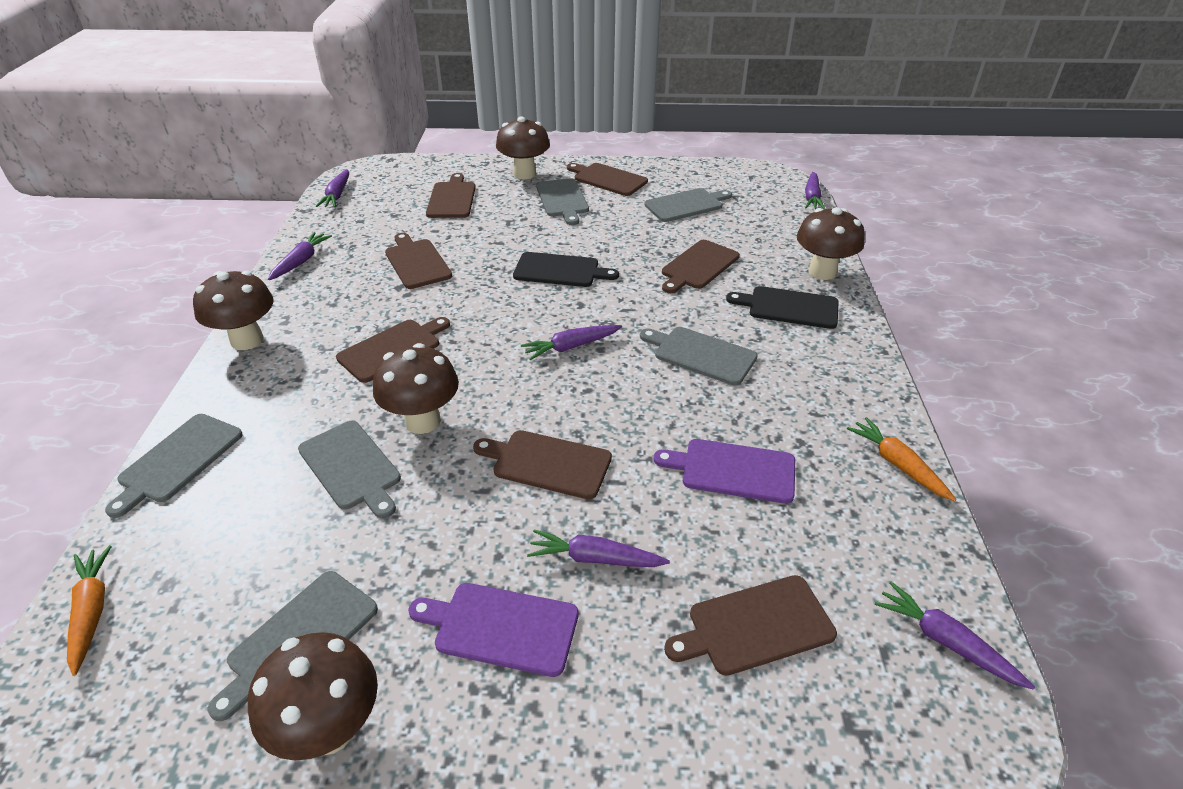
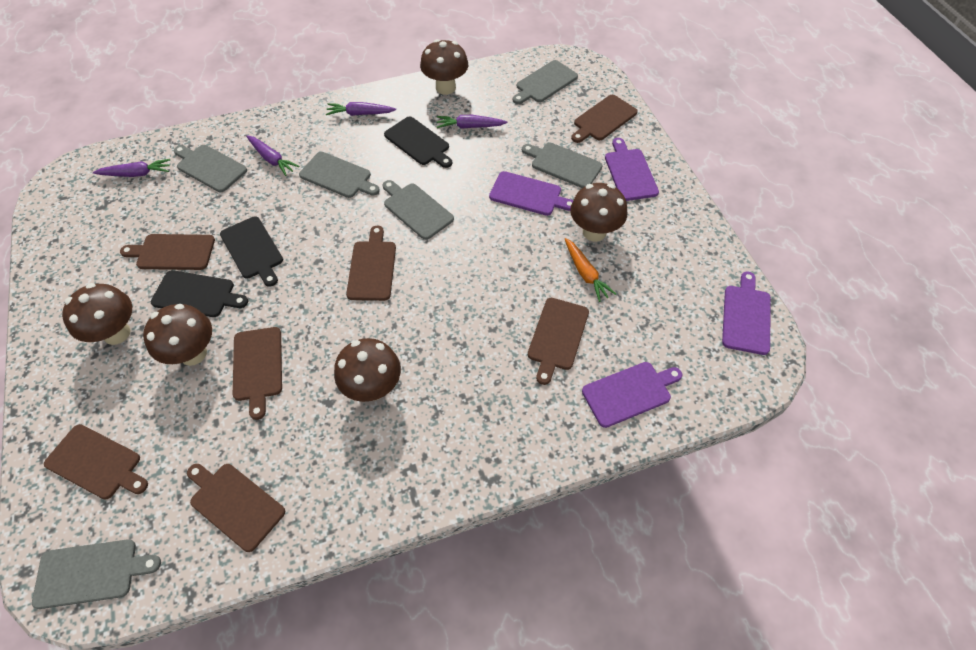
black cutting board: [513,252,619,287] [726,286,839,329] = 2 -> [151,270,248,317] [220,216,283,287] [384,116,452,168] = 3
orange carrot: [67,545,112,676] [847,417,956,501] = 2 -> [565,238,616,302] = 1
purple carrot: [268,232,332,280] [316,169,349,207] [521,325,622,360] [527,529,670,567] [805,172,825,209] [875,582,1035,690] = 6 -> [93,159,170,177] [246,135,299,176] [326,102,396,116] [437,115,507,129] = 4
purple cutting board: [408,583,579,677] [654,439,795,504] = 2 -> [489,171,573,216] [582,362,682,428] [605,138,659,201] [722,271,771,355] = 4

